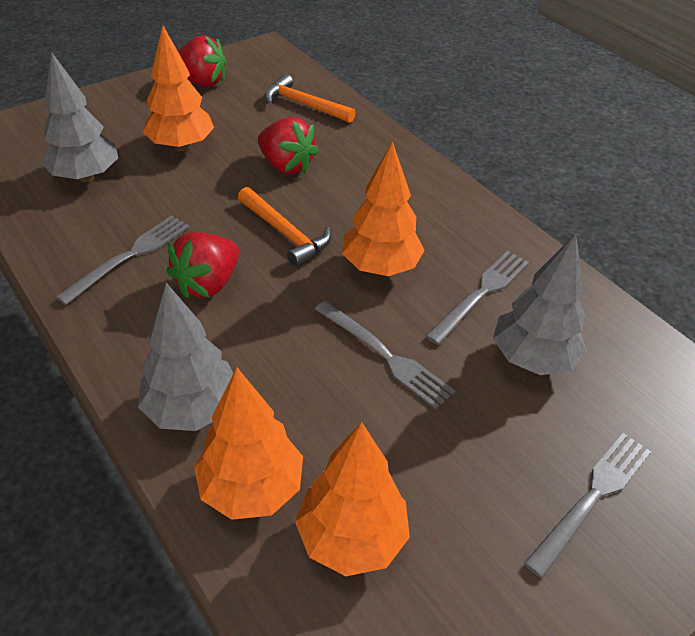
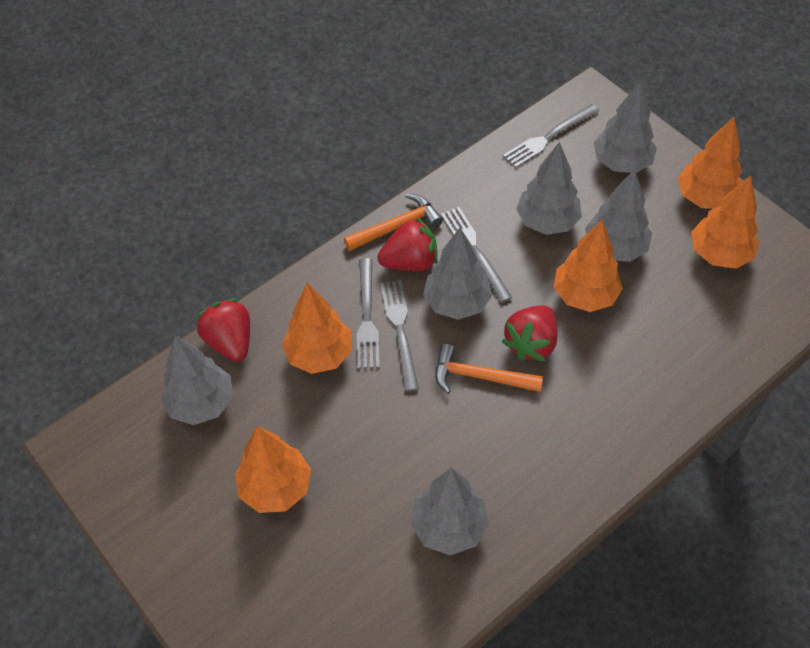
grey tree: [41,52,118,182] [138,283,233,431] [493,234,587,375] = 3 -> [160,335,233,425] [410,468,489,555] [423,228,492,320] [516,142,582,235] [585,169,652,262] [593,81,657,173] = 6
orange tree: [143,26,214,151] [194,367,303,520] [295,422,410,576] [342,141,425,276] = 4 -> [235,426,311,513] [282,283,352,374] [554,220,623,312] [677,117,743,209] [691,176,759,269] = 5

